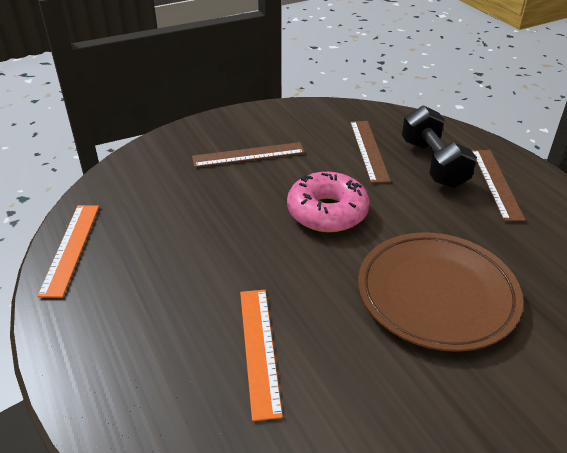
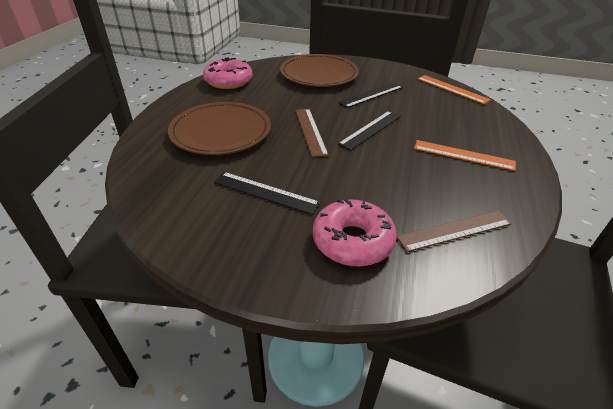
black dumbbell: [402,105,477,189] = 1 -> none = 0
black ruler: none = 0 -> [214,172,321,215] [338,82,403,108] [338,111,401,151] = 3
brown plate: [358,232,523,352] = 1 -> [168,102,271,155] [280,54,359,87] = 2
brown ruler: [192,142,305,167] [350,121,391,183] [471,150,526,222] = 3 -> [295,109,329,157] [397,211,512,252] = 2
pink donut: [287,172,370,232] = 1 -> [203,57,253,89] [313,199,397,267] = 2

